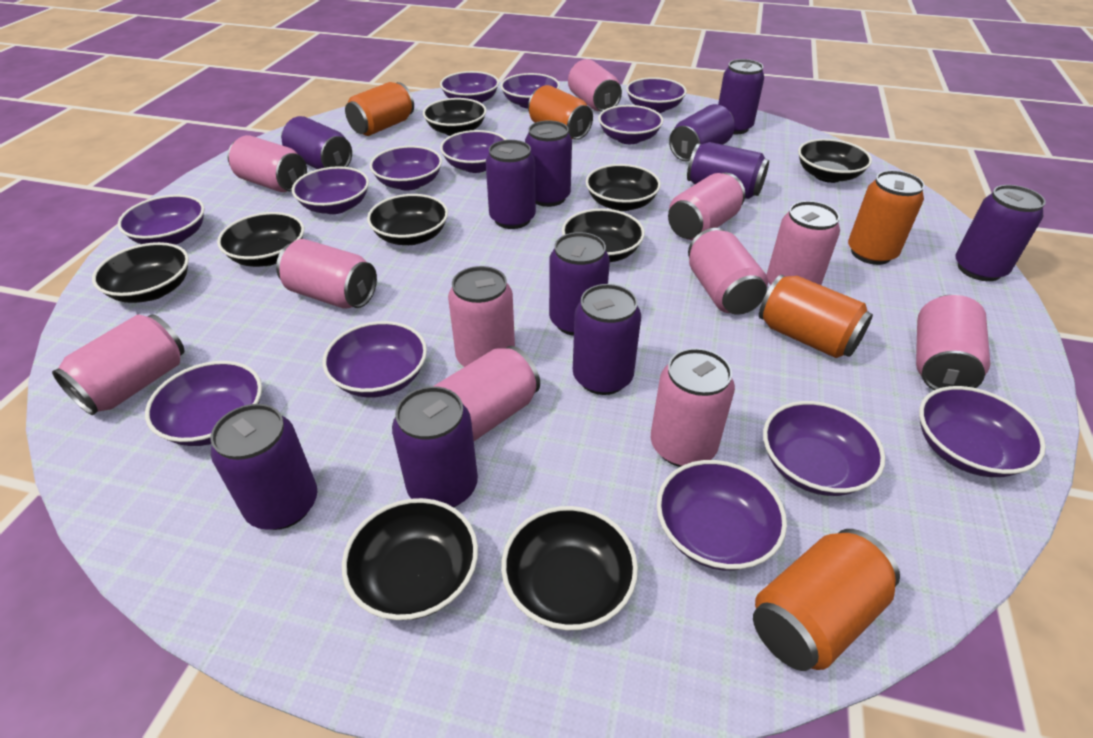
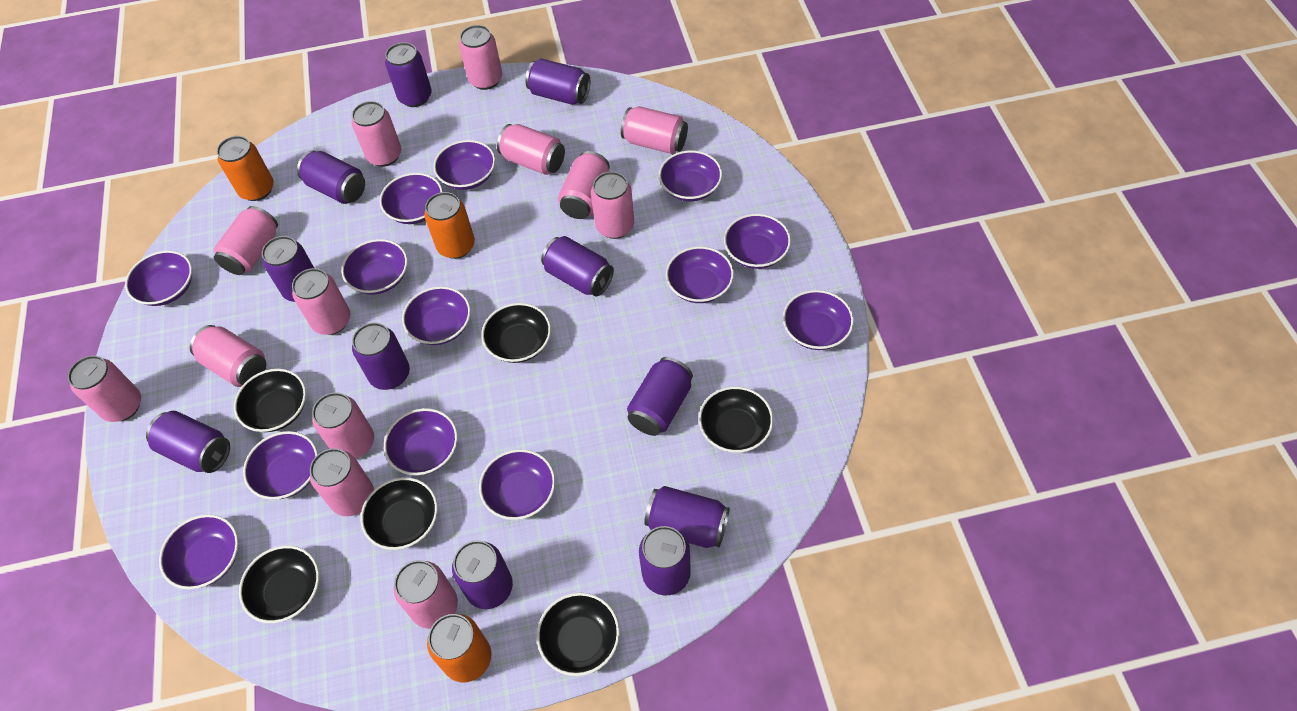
black bowl: [92,242,189,303] [217,212,304,267] [342,498,478,620] [367,194,448,245] [423,98,487,136] [501,506,638,630] [562,208,645,262] [585,164,661,211] [798,139,872,183] = 9 -> [234,369,306,432] [239,545,319,623] [360,477,438,550] [481,303,551,363] [536,593,620,676] [699,386,773,453] = 6
orange can: [345,82,414,136] [528,85,593,140] [753,529,900,671] [759,275,873,358] [848,170,925,265] = 5 -> [217,136,274,201] [424,192,475,259] [427,614,491,682] = 3
pink can: [52,314,184,415] [228,135,307,192] [276,239,377,309] [434,346,540,441] [448,266,515,367] [568,59,622,111] [651,348,735,467] [668,173,745,240] [688,228,768,315] [767,201,840,286] [916,294,990,390] = 11 -> [68,355,141,422] [190,325,266,387] [214,206,278,275] [292,268,350,335] [310,448,374,516] [312,392,374,459] [352,101,401,167] [393,560,458,629] [459,25,502,90] [497,124,565,175] [558,151,610,219] [591,172,634,239] [621,106,688,154] = 13

